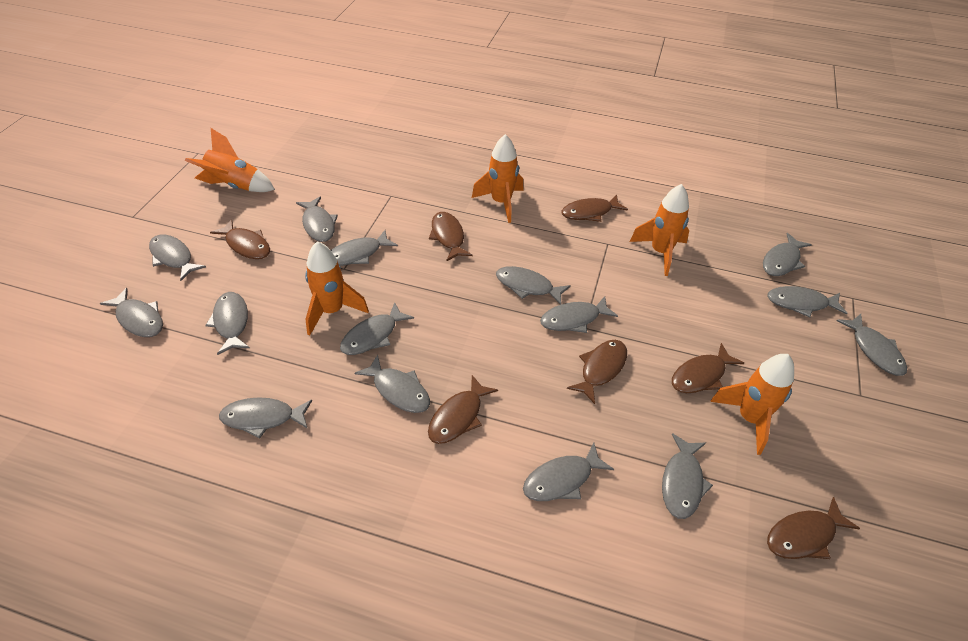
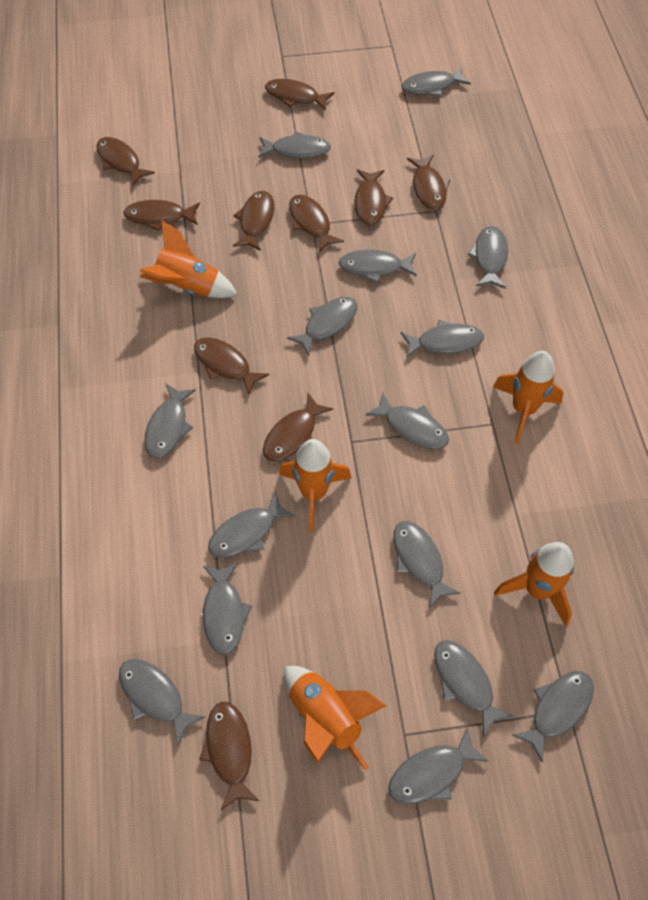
brown fish: [210,219,270,259] [428,375,498,444] [429,212,473,261] [561,194,628,222] [567,340,627,404] [672,343,744,393] [767,497,860,559] = 7 -> [96,137,155,186] [123,200,200,231] [194,337,269,395] [199,702,259,811] [233,191,274,251] [263,393,333,462] [265,79,334,111] [289,195,344,252] [354,169,393,225] [407,155,450,210] = 10

